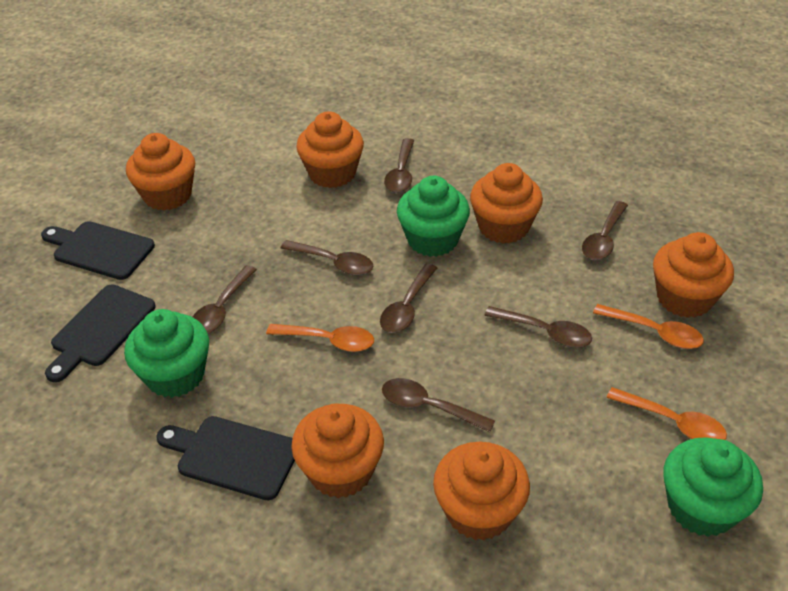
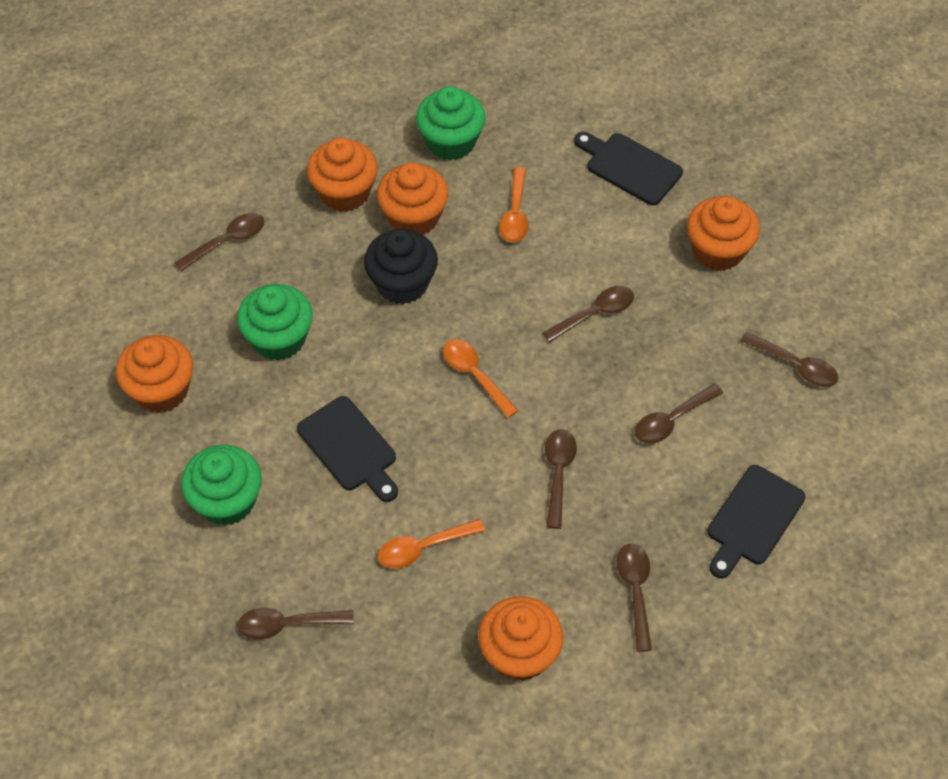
black cupcake: none = 0 -> [364,229,438,304] = 1
orange cupcake: [126,133,195,211] [291,404,384,498] [296,111,364,188] [433,442,530,541] [470,163,543,244] [653,232,734,318] = 6 -> [116,335,193,413] [307,138,378,212] [377,162,448,235] [478,596,563,681] [687,196,760,271] = 5

